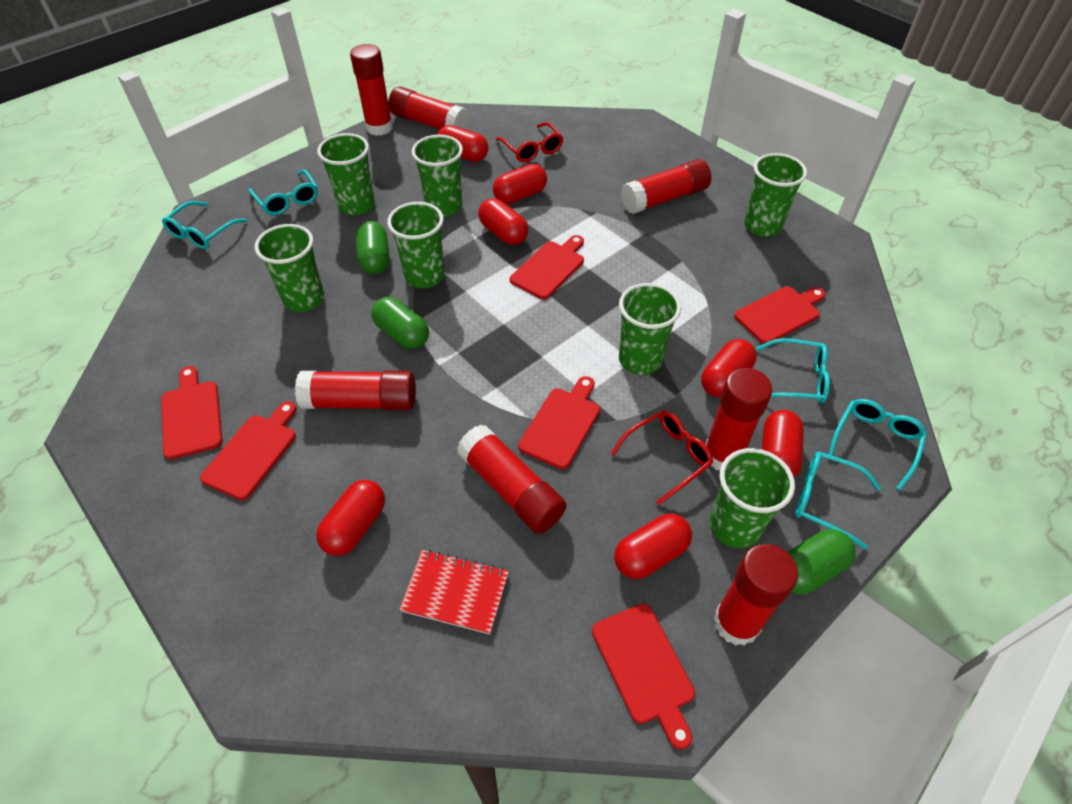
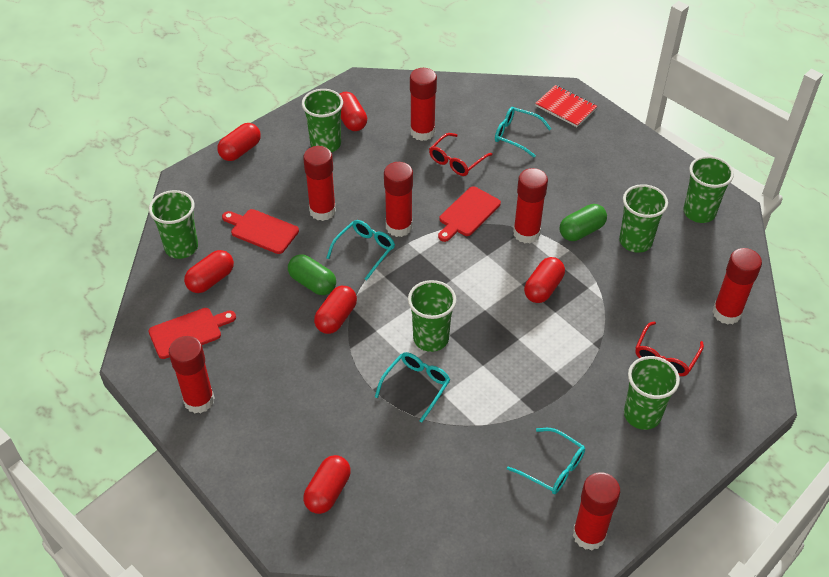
green capsule: [356,221,390,275] [371,297,429,349] [787,529,856,594] = 3 -> [288,254,336,295] [560,204,607,241] = 2
green cup: [255,224,324,312] [317,133,375,215] [387,202,444,288] [412,135,463,217] [619,283,681,375] [710,448,795,548] [744,153,807,237] = 7 -> [149,190,198,259] [302,89,343,152] [408,280,456,352] [619,184,668,253] [624,356,680,430] [683,156,734,223] = 6
red capsule: [316,480,385,556] [437,125,489,162] [478,199,528,245] [493,164,547,204] [614,514,692,579] [701,339,757,398] [762,410,804,477] = 7 -> [184,250,234,293] [217,123,261,161] [303,455,351,514] [314,286,357,334] [340,92,367,131] [524,257,565,303] = 6
red cutting board: [161,366,223,460] [200,401,297,500] [510,235,584,299] [518,376,600,469] [592,603,695,750] [734,287,826,344] = 6 -> [149,308,236,359] [222,209,299,254] [438,186,501,242] = 3
turquoise glasses: [162,201,247,249] [248,169,318,215] [756,338,830,403] [795,452,881,550] [828,399,927,490] = 5 -> [326,220,395,280] [375,352,450,423] [495,107,551,157] [507,428,585,494] = 4

